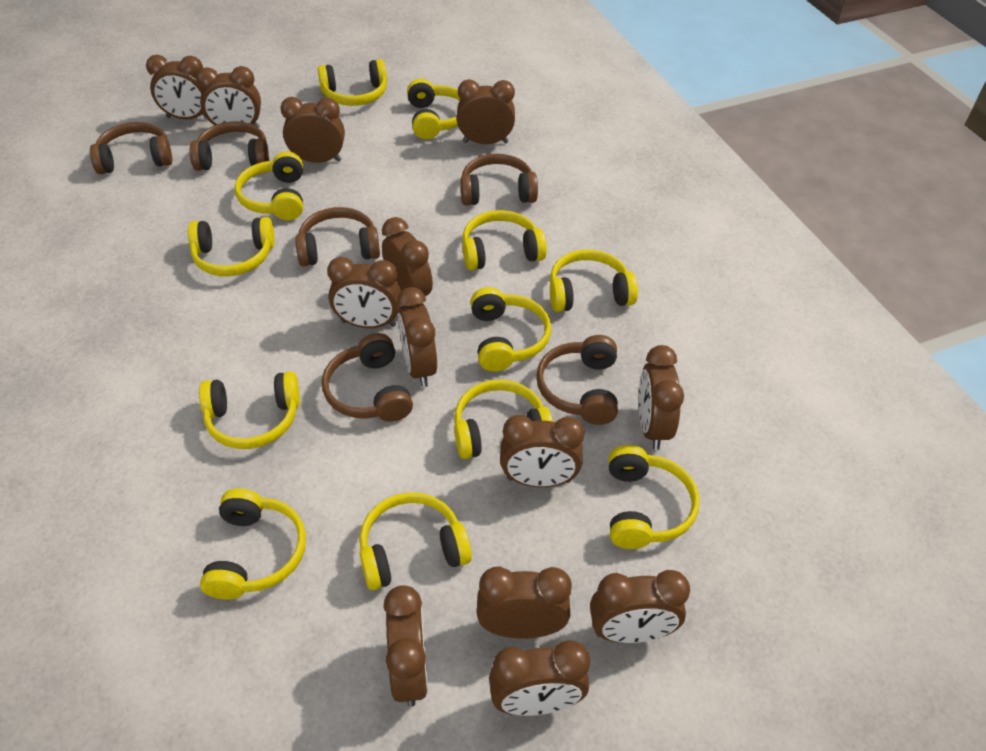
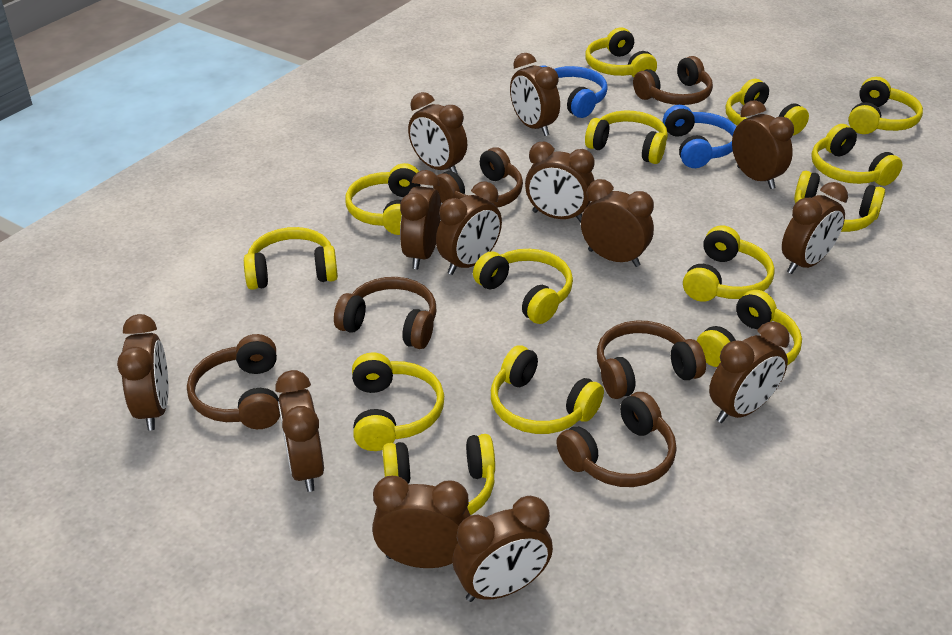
blue headphones: none = 0 -> [540,65,608,118] [663,105,736,168] = 2
yellow headphones: [188,217,275,276] [199,372,300,449] [200,488,306,600] [235,151,303,220] [318,59,387,106] [359,492,472,590] [407,79,460,139] [454,380,553,459] [462,210,547,271] [470,287,551,372] [550,250,638,312] [609,445,700,549] = 12 -> [244,227,338,290] [345,163,421,235] [352,352,444,451] [382,434,495,515] [473,249,573,324] [491,345,604,434] [585,28,657,78] [585,110,668,164] [683,225,775,302] [697,290,802,367] [726,79,809,135] [794,171,885,232] [811,124,902,186] [848,77,923,134] = 14

